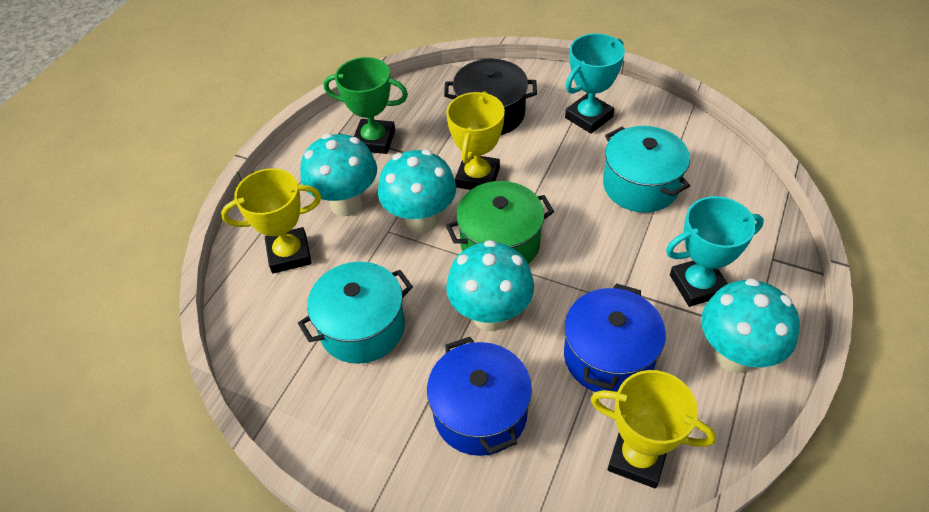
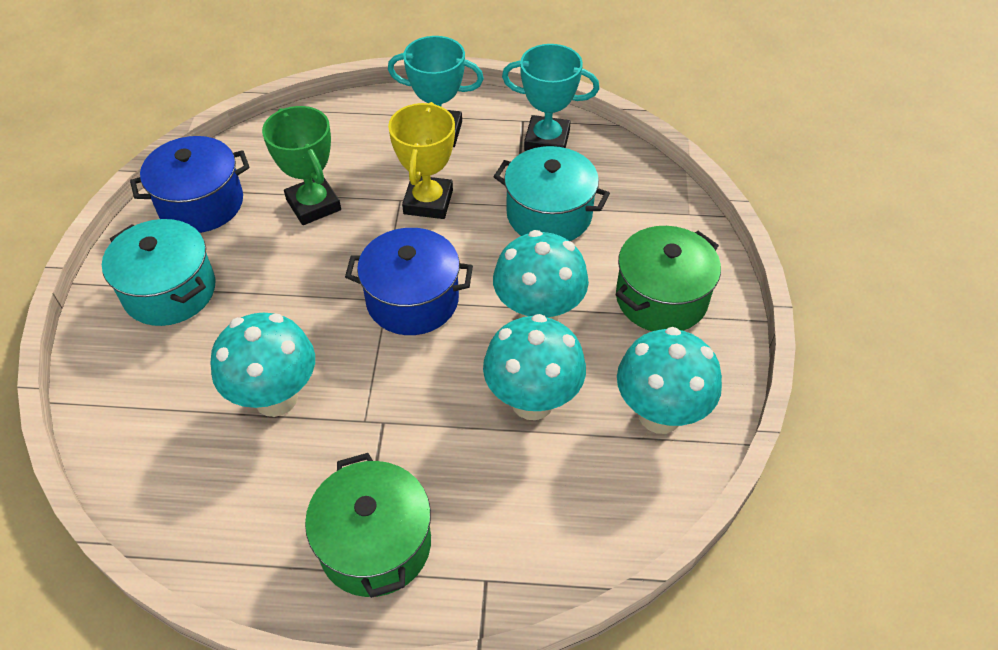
black pot: [444,59,537,135] = 1 -> none = 0
green pot: [446,181,554,264] = 1 -> [305,453,431,598] [616,226,721,331] = 2
yellow trophy: [221,168,321,274] [446,91,505,190] [591,370,716,488] = 3 -> [388,102,455,219] = 1

